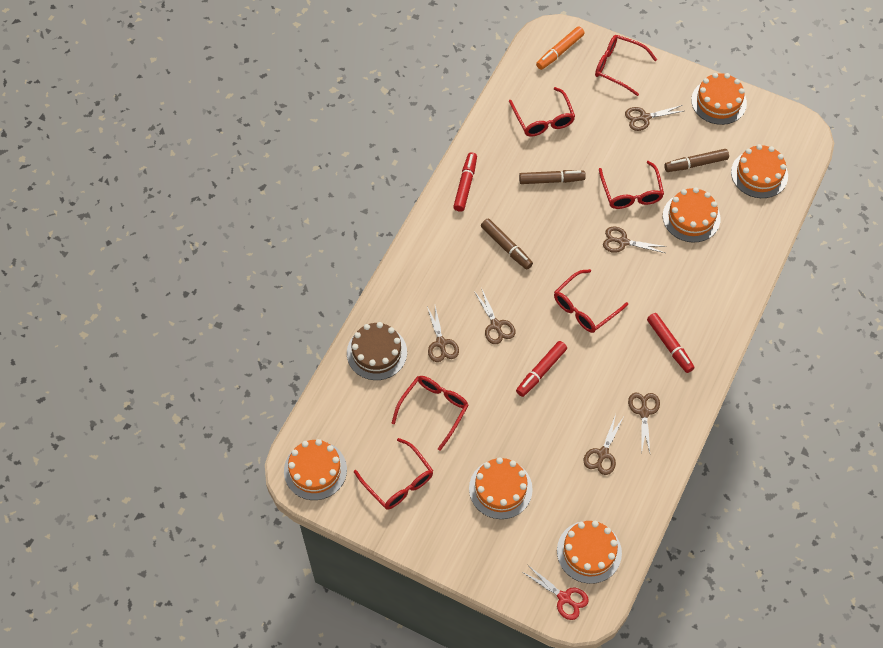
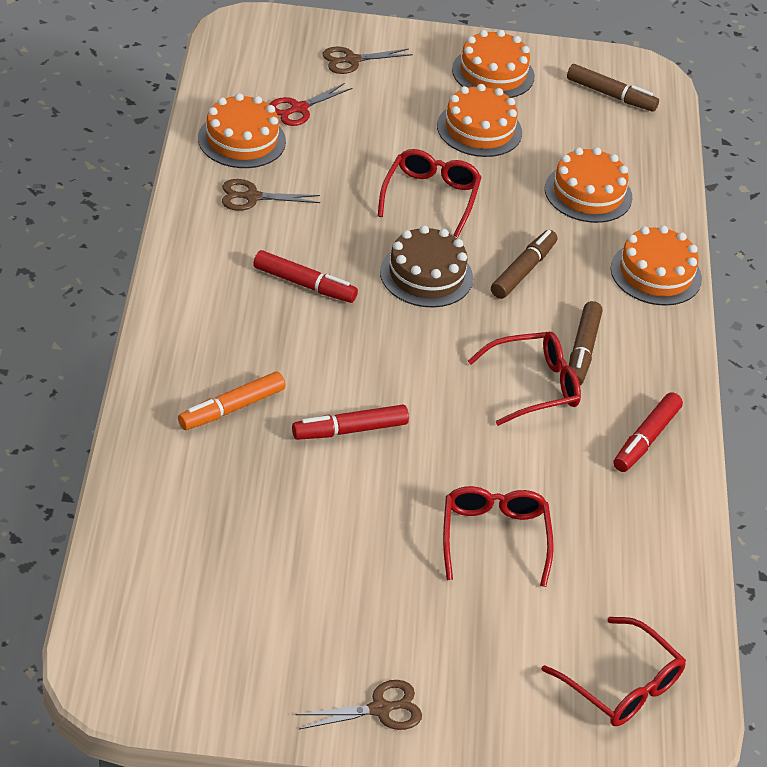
brown scissors: [427,306,459,362] [474,287,516,344] [584,414,623,475] [603,226,667,253] [625,105,683,131] [628,393,660,453] = 6 -> [222,179,320,211] [295,680,422,730] [323,47,413,74] = 3
orange cake: [284,439,347,500] [469,457,533,519] [557,521,622,584] [663,187,721,242] [691,73,747,125] [731,144,788,198] = 6 -> [198,93,286,168] [437,84,522,157] [452,30,535,98] [545,147,632,223] [611,225,702,306] = 5
red glasses: [354,438,433,510] [392,376,469,451] [509,87,575,136] [554,269,628,333] [595,35,657,96] [599,161,664,209] = 6 -> [378,149,482,237] [443,486,554,587] [468,332,581,426] [541,617,686,726] = 4

